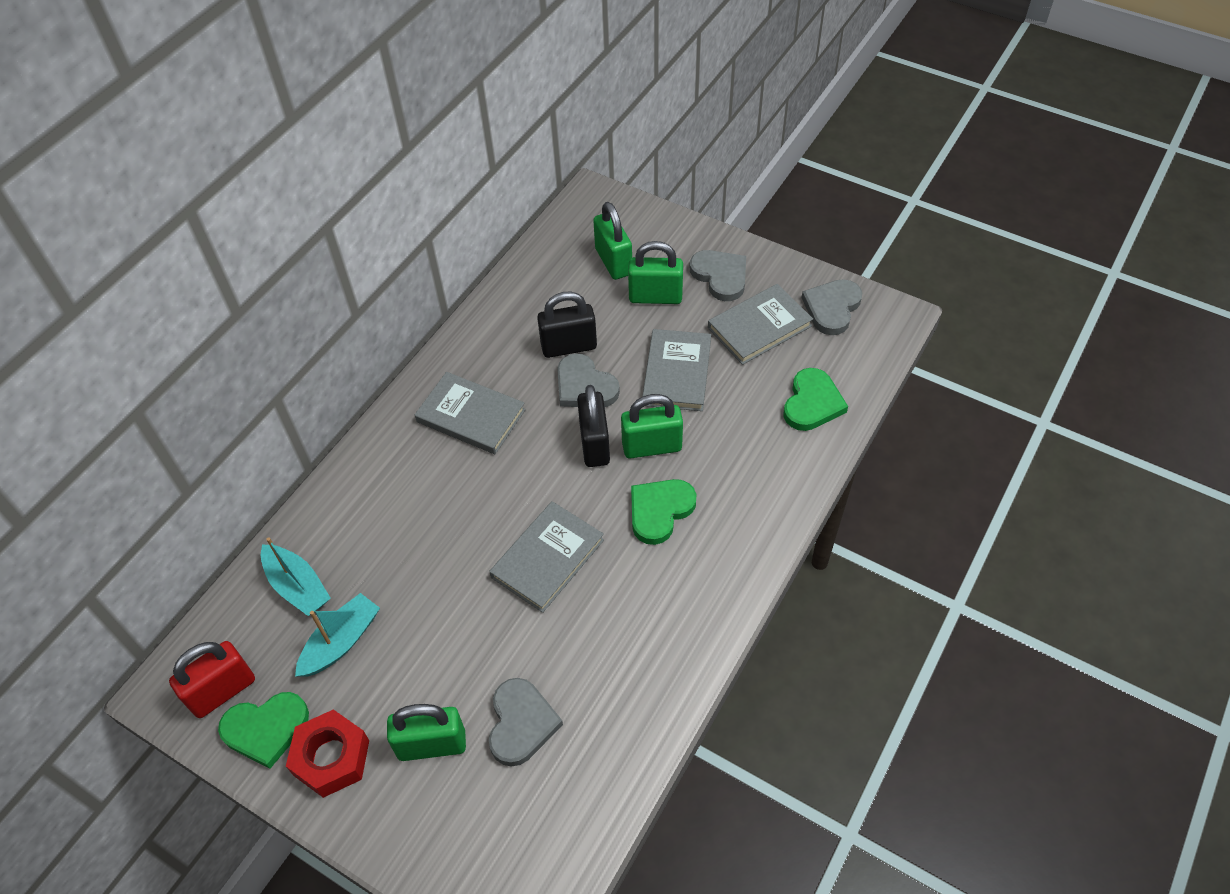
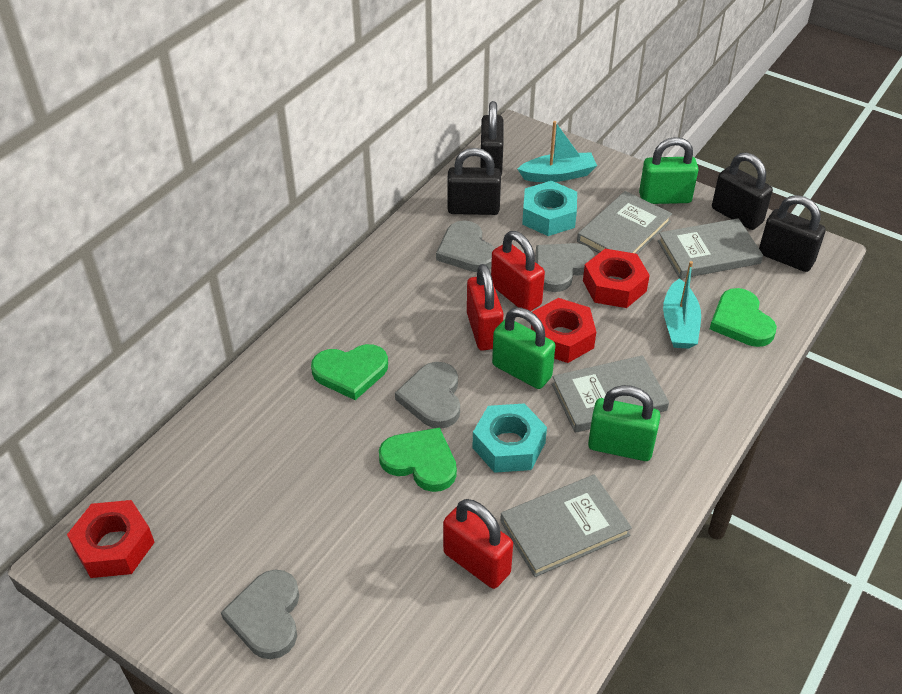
black padlock: [537,292,597,358] [577,385,610,467] = 2 -> [447,148,501,215] [480,101,503,175] [712,152,773,230] [759,195,826,272] = 4
green padlock: [387,704,466,761] [593,202,632,280] [621,394,683,459] [628,241,683,304] = 4 -> [492,308,555,389] [588,385,660,461] [639,137,698,204] = 3
red nut: [286,709,369,798] = 1 -> [67,500,155,578] [531,298,596,363] [583,249,650,308] = 3
red padlock: [169,641,255,718] = 1 -> [443,499,513,589] [467,264,504,351] [491,231,545,311] = 3
turquoise nut: none = 0 -> [473,404,547,473] [522,181,577,236] = 2

